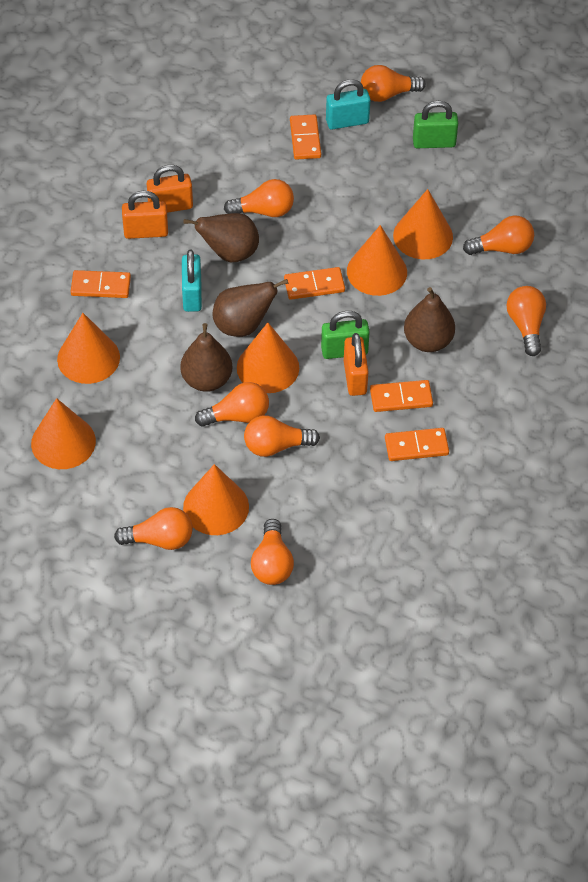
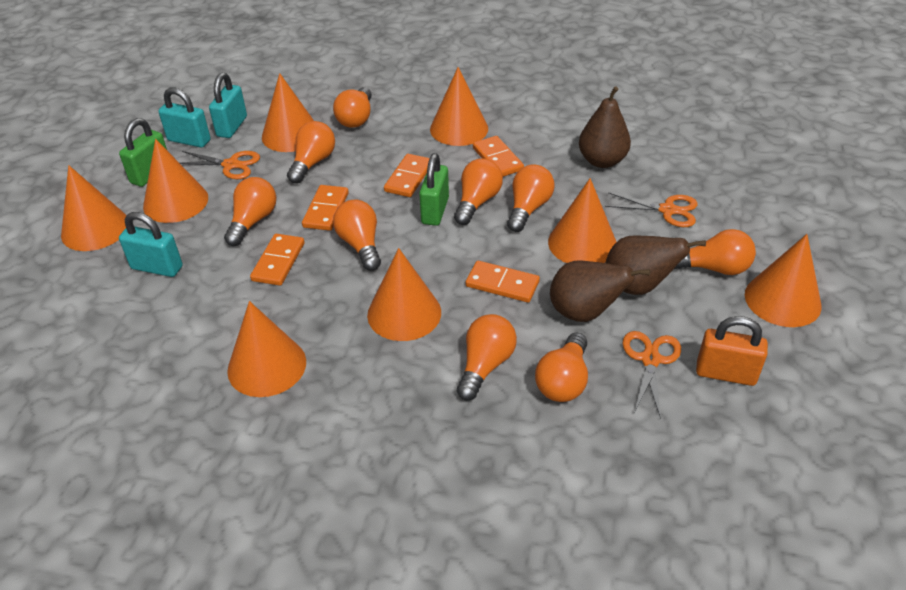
brown pear: [180,323,232,392] [184,213,259,262] [213,279,288,337] [404,287,455,352] = 4 -> [550,261,650,322] [579,86,631,168] [606,235,706,295] = 3
orange cone: [31,398,96,469] [57,313,120,384] [183,464,249,535] [237,323,299,393] [347,225,407,296] [393,189,453,259] = 6 -> [61,165,126,251] [143,139,208,223] [227,301,306,397] [262,73,314,152] [367,248,441,341] [430,67,488,146] [548,178,616,263] [745,234,822,327] = 8
orange light bulb: [114,507,193,550] [195,382,269,427] [224,179,294,217] [244,415,320,457] [251,519,294,585] [361,65,426,102] [463,215,534,255] [507,286,546,356] = 8 -> [224,177,276,246] [287,121,335,183] [333,87,372,128] [333,200,381,271] [454,158,503,225] [457,314,517,401] [507,164,554,232] [535,333,588,402] [674,229,756,275] = 9
orange padlock: [122,191,168,239] [147,165,193,213] [344,333,369,396] = 3 -> [696,316,768,386] = 1
orange scissors: none = 0 -> [180,151,260,179] [605,192,698,227] [622,331,681,419] = 3
turquoise padlock: [182,250,202,312] [326,79,370,130] = 2 -> [119,212,183,277] [158,88,211,148] [209,72,247,138] = 3

